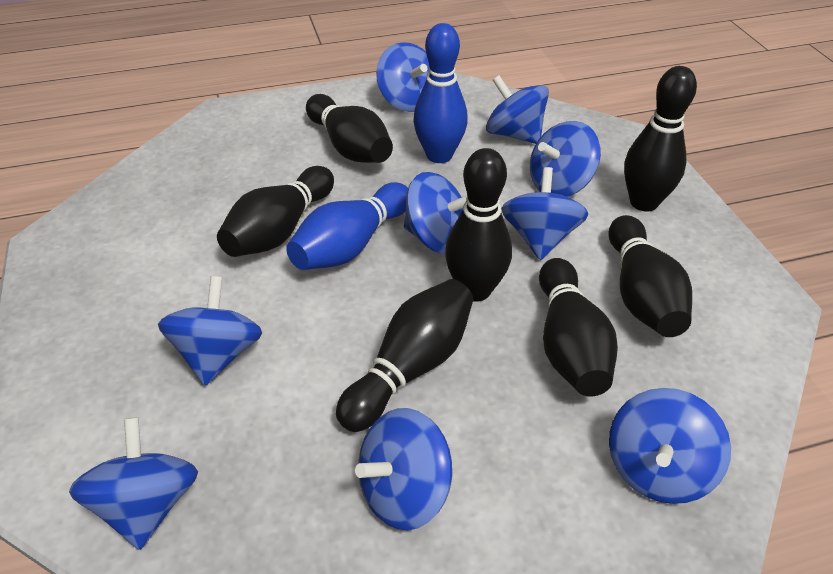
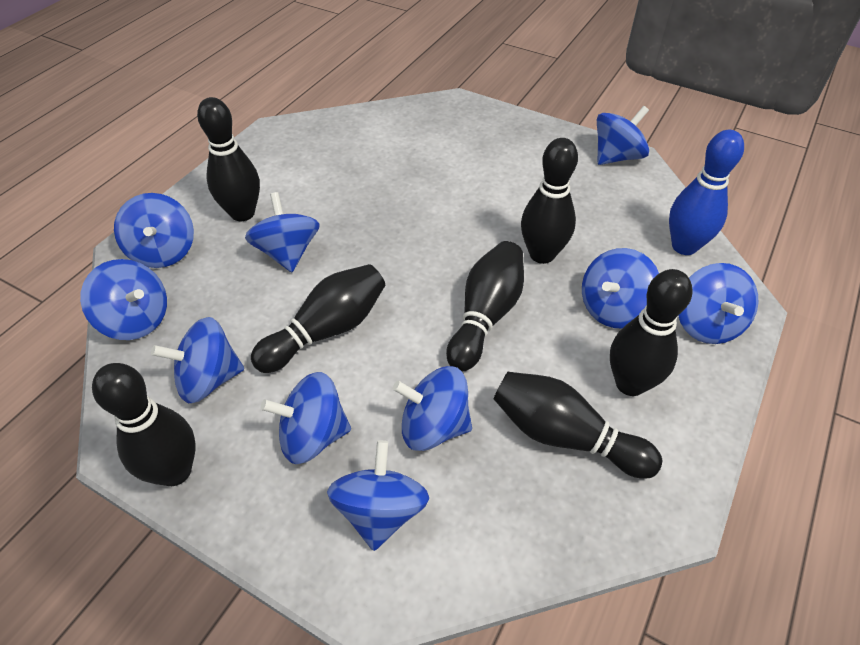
blue bowling pin: [286,182,408,270] [413,23,468,163] = 2 -> [669,130,744,255] = 1
blue spinning top: [69,417,198,550] [158,276,262,386] [355,408,452,530] [376,42,430,112] [404,172,467,254] [486,75,549,144] [501,167,588,260] [530,121,601,197] [609,388,731,504] = 9 -> [80,259,167,340] [114,193,194,268] [151,317,244,403] [245,192,320,272] [261,372,351,464] [327,440,429,551] [393,366,472,451] [582,248,659,328] [597,106,649,165] [678,263,759,344] = 10

